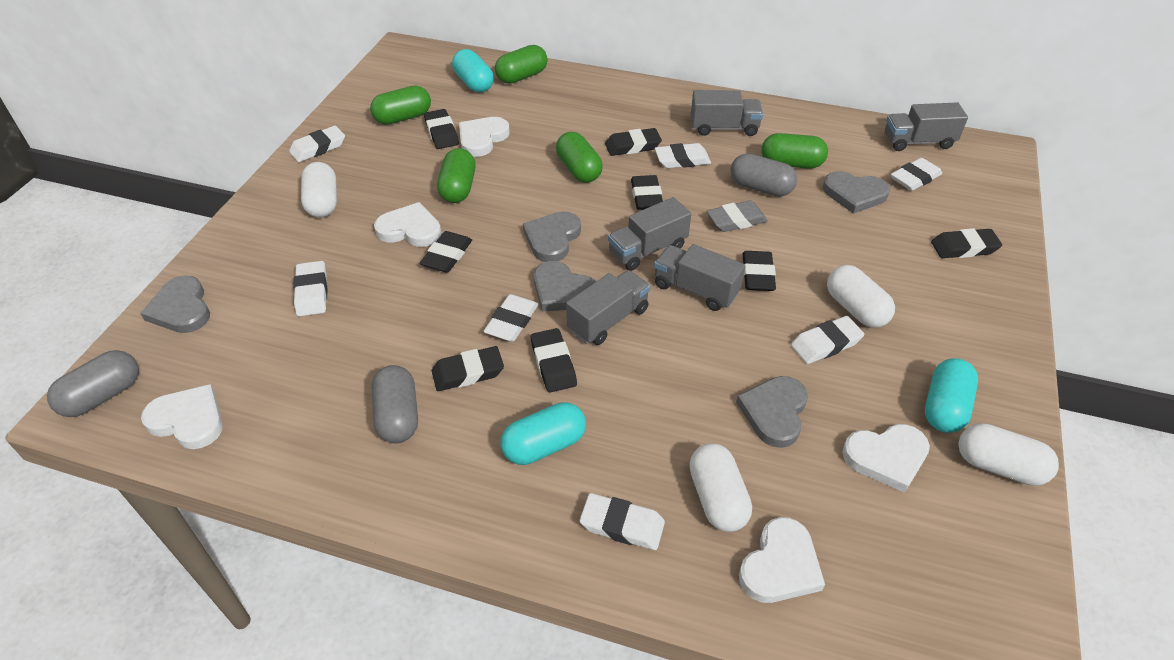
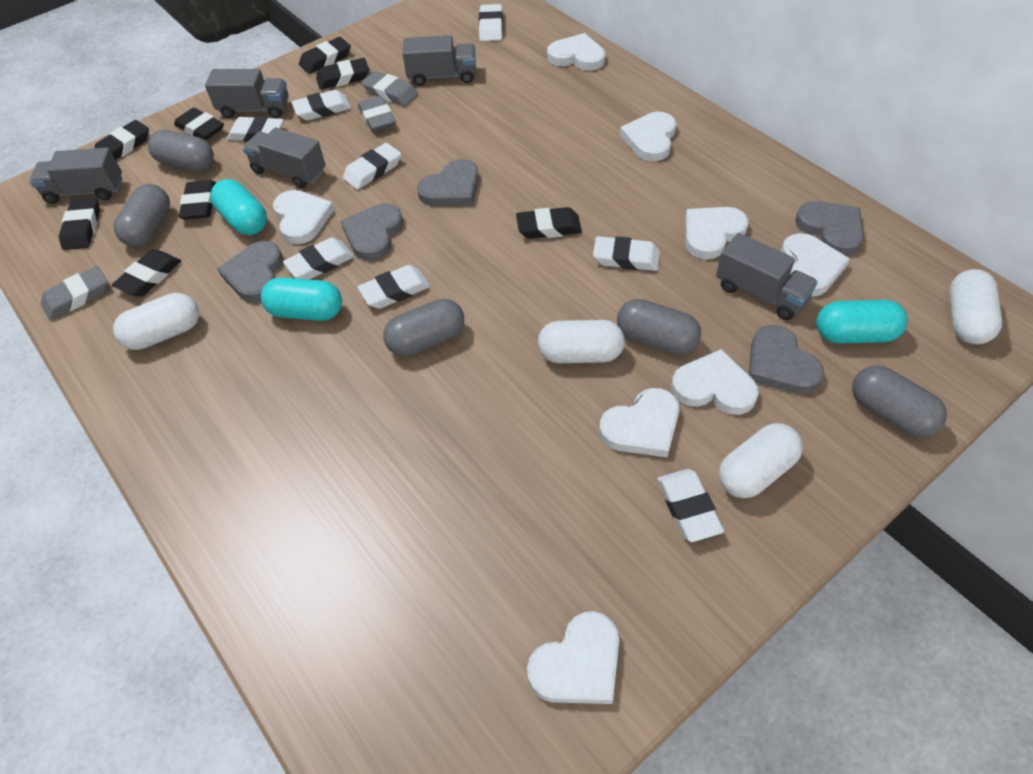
green capsule: [370,86,431,125] [437,148,476,203] [495,45,547,84] [556,132,603,183] [761,133,828,169] = 5 -> none = 0
grey capsule: [47,350,139,417] [371,365,418,443] [730,153,797,197] = 3 -> [114,184,170,247] [148,130,214,172] [383,299,464,356] [617,299,701,355] [852,365,947,437] = 5
grey eraser: [707,200,768,232] = 1 -> [41,266,107,320] [358,96,396,132] [362,71,418,106] = 3
white eraser: [289,126,345,162] [293,261,327,316] [484,294,538,342] [580,493,665,550] [655,143,711,168] [791,316,864,364] [891,158,942,191] = 7 -> [227,116,283,142] [283,237,354,280] [291,90,351,121] [343,143,401,190] [358,265,430,309] [479,4,503,41] [593,236,660,271] [657,469,724,542] = 8
white heart: [141,384,223,449] [374,202,441,247] [459,117,510,157] [739,517,825,603] [842,424,930,493] = 5 -> [273,190,334,244] [527,611,619,704] [547,33,606,70] [599,388,680,457] [620,112,676,161] [671,349,759,415] [685,207,749,259] [781,233,850,297] = 8

